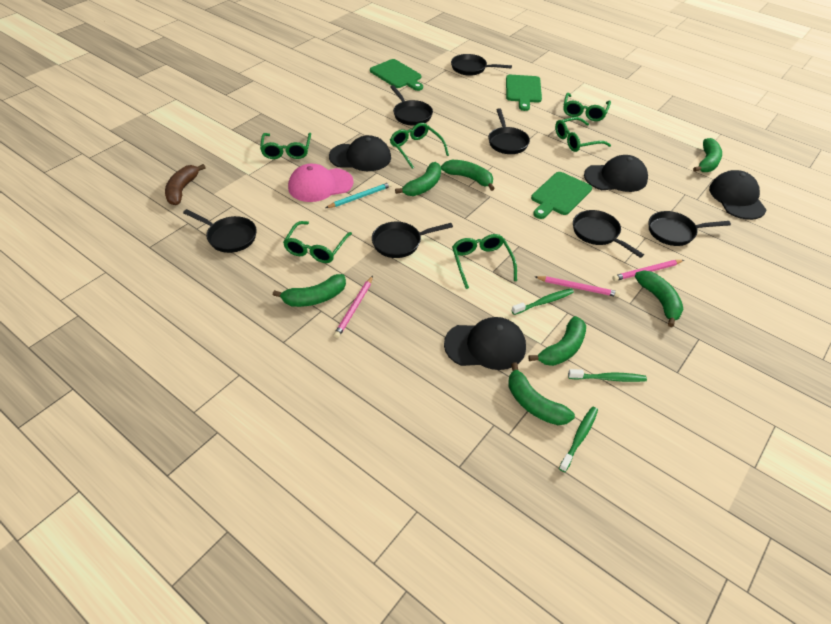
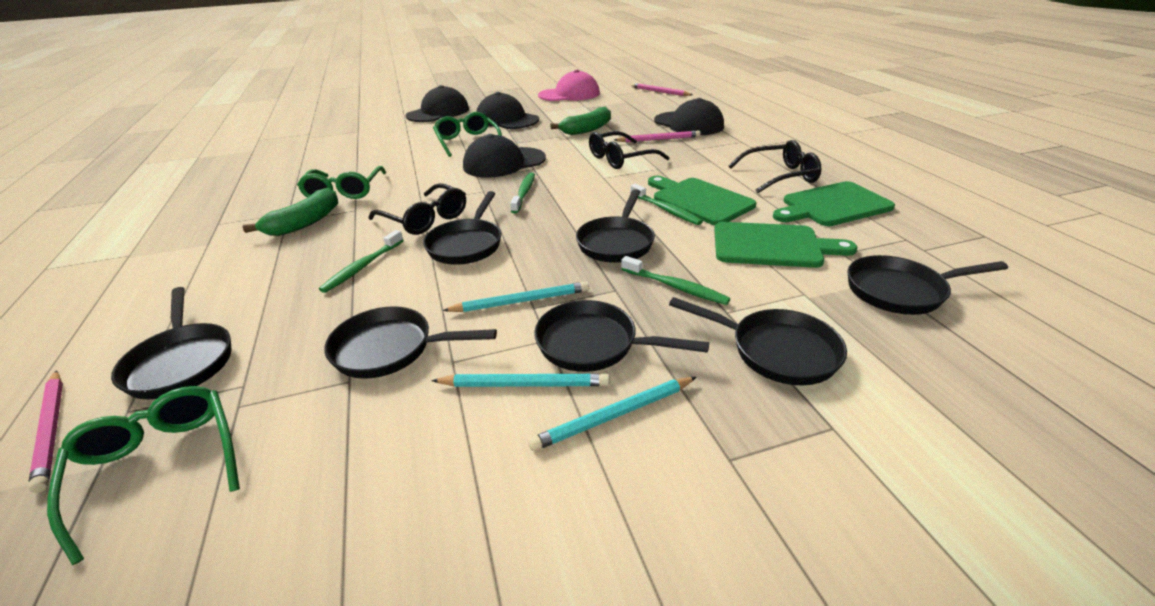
black glasses: none = 0 -> [369,183,466,235] [589,131,669,169] [729,140,821,194] = 3
brown banana: [165,164,206,205] = 1 -> none = 0
green banana: [273,274,346,307] [395,162,441,196] [441,160,495,191] [508,363,575,425] [528,316,586,366] [635,270,683,327] [693,138,722,172] = 7 -> [243,188,338,236] [551,107,611,135] = 2
green glasses: [260,133,311,159] [283,221,352,263] [390,123,449,169] [452,234,517,289] [555,117,611,152] [564,93,611,121] = 6 -> [47,386,240,565] [297,166,386,199] [433,112,502,157] = 3
green toothbrush: [511,289,574,315] [559,407,598,472] [568,369,647,382] = 3 -> [319,230,404,293] [510,173,535,213] [621,256,730,305] [630,184,703,225] = 4
turquoise pencil: [326,182,392,208] = 1 -> [431,373,610,387] [442,281,589,312] [528,377,696,451] = 3

